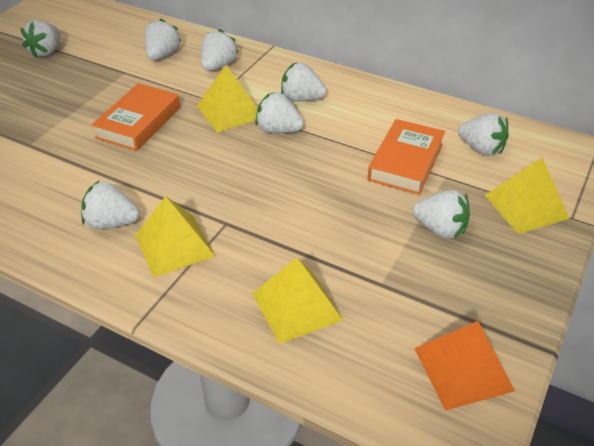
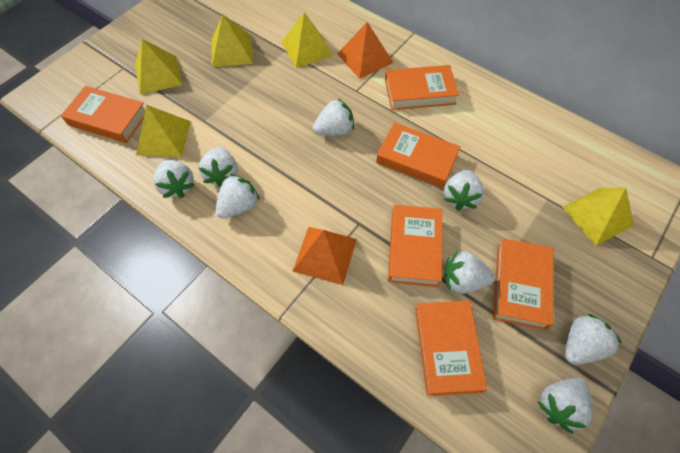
orange book: [92,83,180,151] [367,119,445,195] = 2 -> [61,86,145,143] [376,122,461,188] [385,65,459,110] [388,205,442,287] [415,301,488,396] [493,238,553,330] = 6
orange pyramid: [414,321,515,411] = 1 -> [293,227,357,285] [337,22,393,79] = 2
yellow pyramid: [135,196,215,277] [197,65,258,133] [252,257,343,344] [485,158,570,234] = 4 -> [135,39,183,95] [136,105,191,157] [212,15,253,67] [281,12,333,68] [563,188,634,246] = 5

